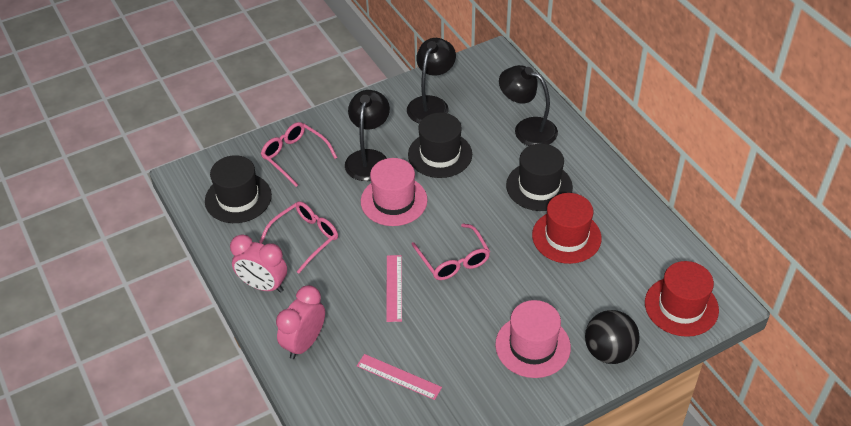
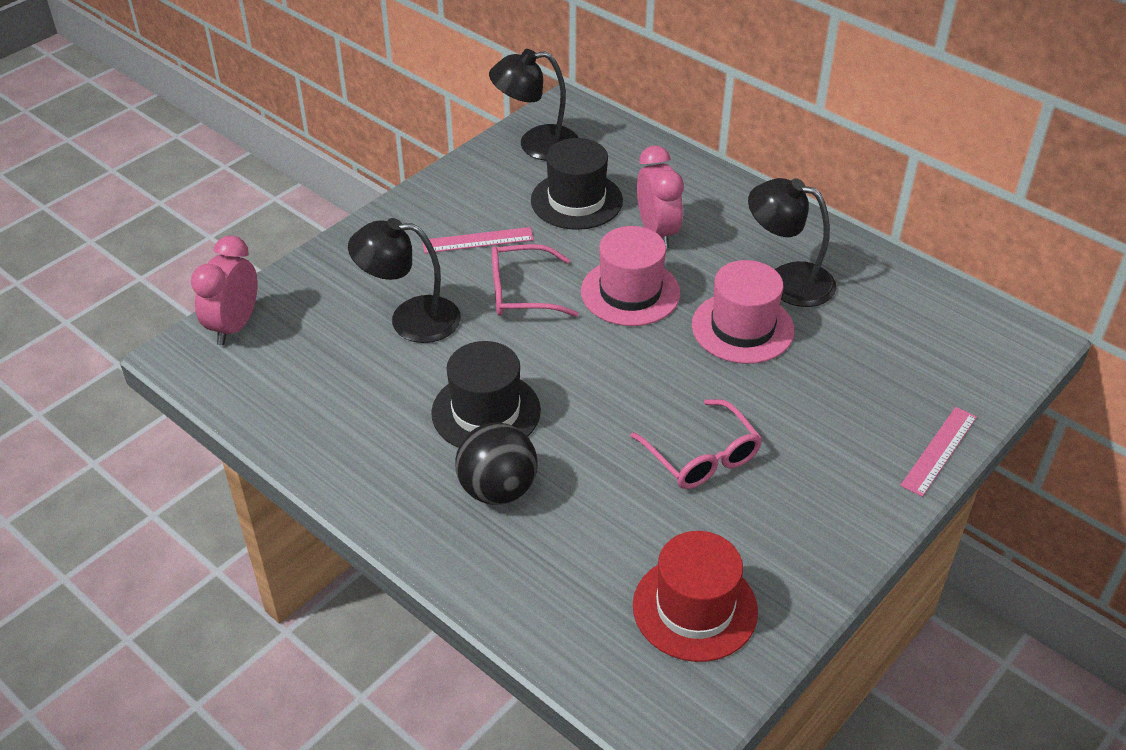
black hat: [205,155,272,223] [408,113,472,178] [506,144,573,211] = 3 -> [431,341,541,448] [531,138,623,230] = 2
pink glasses: [259,201,338,274] [261,122,337,187] [411,224,490,280] = 3 -> [491,244,578,317] [630,399,762,489] = 2
red hat: [532,193,602,264] [645,261,719,337] = 2 -> [633,531,758,662] = 1

